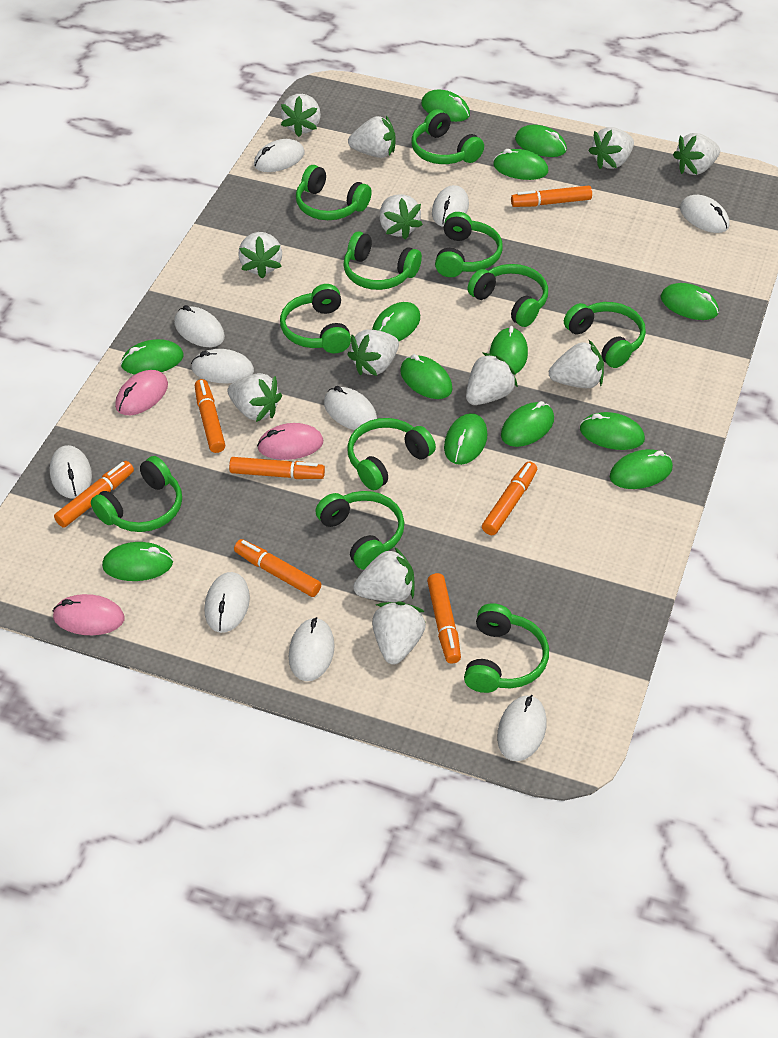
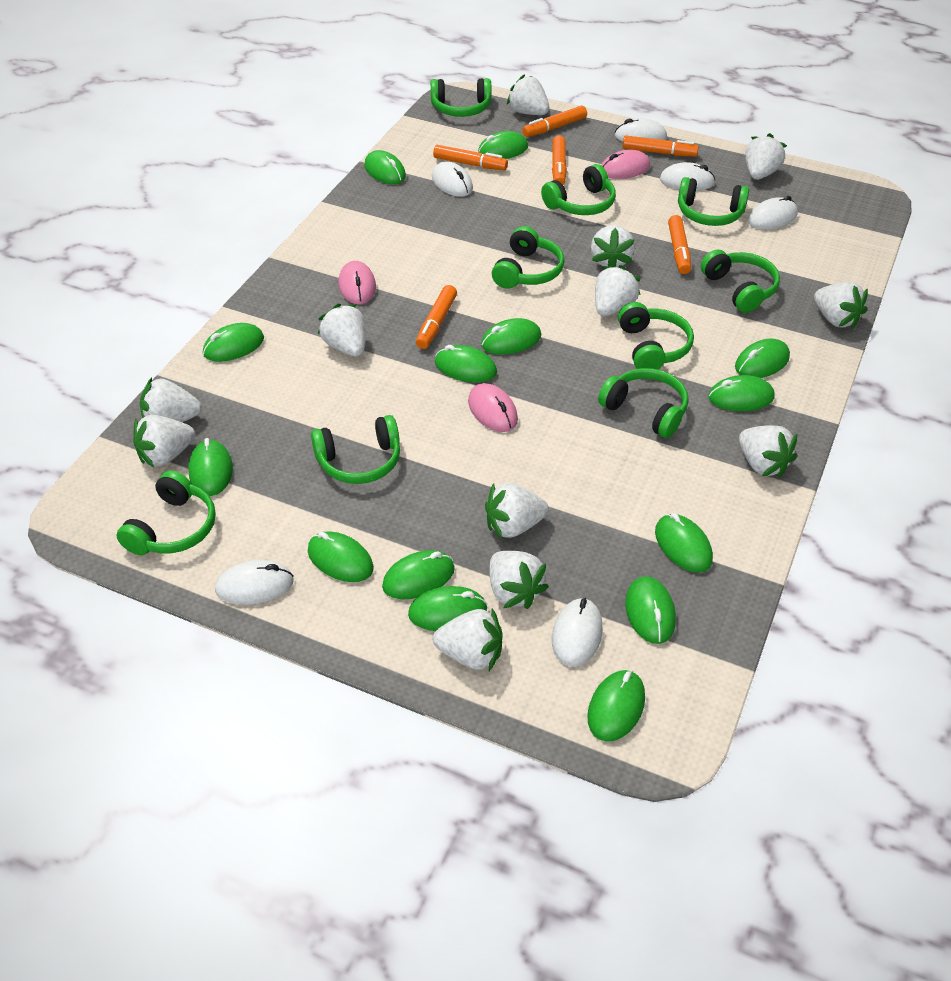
green headphones: [91,456,182,532] [280,284,351,353] [296,165,372,220] [315,491,404,570] [343,231,422,290] [347,418,436,490] [411,109,484,164] [435,212,503,277] [464,603,549,693] [468,264,548,327] [564,302,646,368] = 11 -> [116,470,216,555] [311,415,400,484] [431,78,492,117] [492,226,565,289] [541,164,616,215] [598,368,689,438] [618,302,694,370] [678,177,749,226] [701,249,780,313] = 9
green mouse: [102,542,173,581] [121,339,184,375] [372,302,420,341] [400,354,452,399] [421,90,470,122] [444,413,488,465] [489,326,528,374] [493,149,548,180] [501,401,554,447] [515,125,567,157] [580,412,645,450] [610,449,673,489] [661,283,719,320] = 13 -> [188,438,233,496] [203,323,264,362] [308,531,374,582] [364,150,406,184] [382,550,455,599] [408,586,487,631] [435,345,497,382] [478,131,528,159] [481,318,541,355] [587,670,645,742] [625,576,676,644] [655,513,713,572] [708,375,775,411] [735,339,790,378] = 14
orange marker: [54,461,134,528] [195,379,225,453] [229,457,325,479] [234,539,321,597] [427,573,461,663] [482,462,537,535] [511,185,592,207] = 7 -> [416,285,457,349] [433,145,508,171] [522,106,587,137] [552,135,567,185] [622,135,699,157] [668,215,691,274] = 6
white mouse: [50,445,92,499] [174,305,225,347] [191,349,254,384] [204,572,250,633] [254,139,305,172] [289,617,335,681] [324,386,377,430] [432,185,469,227] [497,695,547,761] [680,195,730,233] = 10 -> [215,560,294,605] [432,161,473,197] [552,598,603,667] [615,118,667,142] [660,162,715,191] [748,196,798,230] = 6

